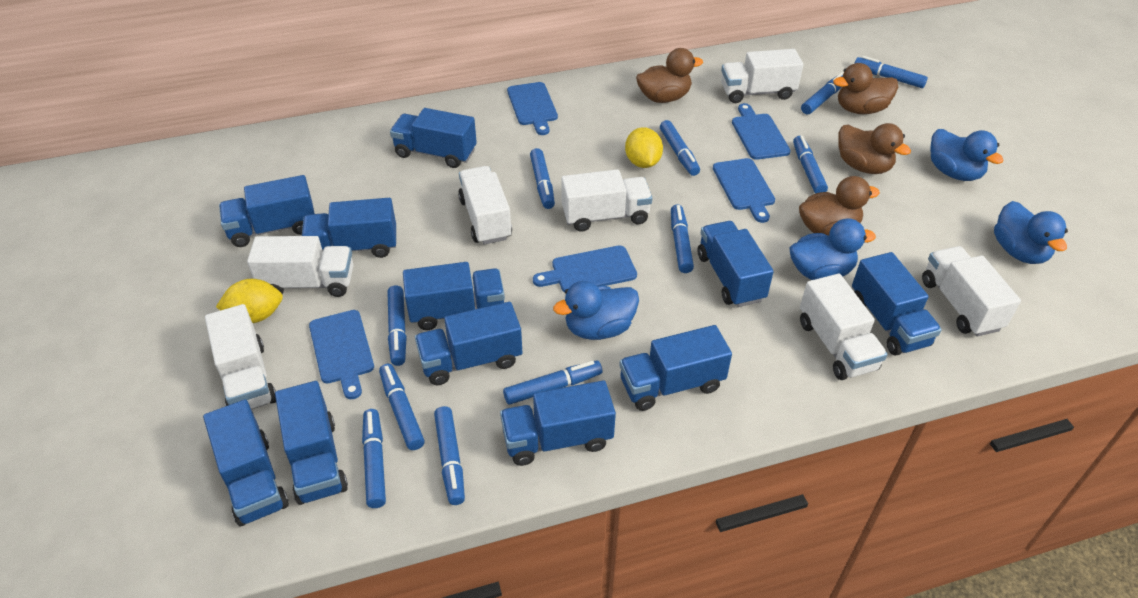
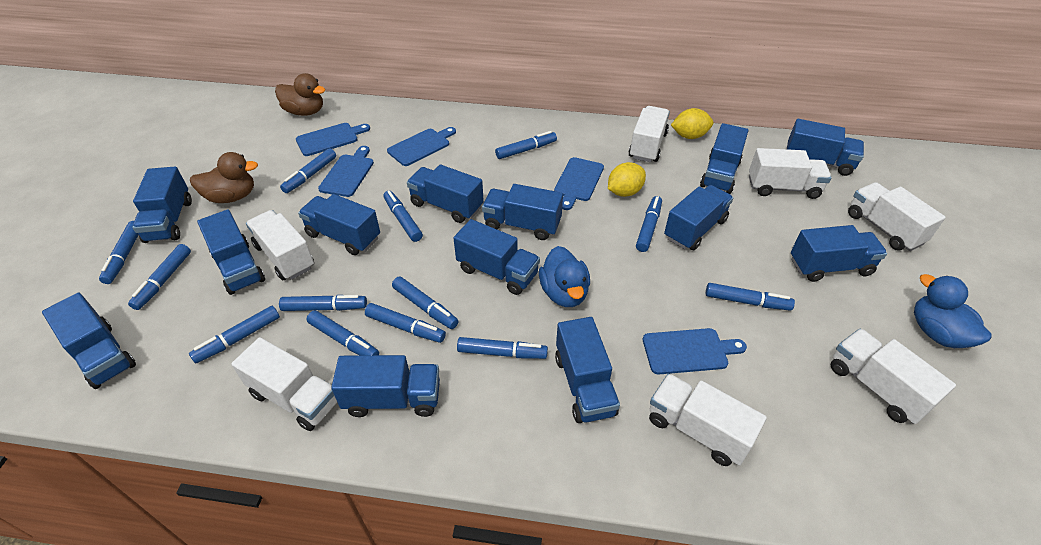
blue duck: [553,281,639,340] [790,219,876,280] [930,129,1004,181] [994,201,1068,264] = 4 -> [539,246,590,307] [914,274,992,348] = 2
blue marker: [362,409,386,508] [379,364,425,450] [387,285,407,366] [434,406,465,505] [503,360,602,405] [530,148,555,209] [660,120,700,176] [671,204,694,273] [793,136,828,194] [801,72,844,115] [854,56,928,88] = 11 -> [99,221,139,284] [128,244,191,310] [189,306,280,363] [279,295,367,311] [280,148,336,193] [307,310,379,355] [365,303,446,343] [384,191,423,242] [392,276,458,329] [457,337,548,359] [495,131,557,159] [636,196,662,252] [706,283,795,311] = 13
blue truck: [203,399,289,526] [219,175,315,247] [275,381,348,505] [302,198,396,258] [390,108,477,168] [403,262,505,330] [415,302,522,385] [500,380,616,466] [619,325,732,411] [698,221,774,307] [852,252,942,356] = 11 -> [42,292,136,389] [132,167,192,243] [197,210,265,295] [298,194,380,255] [331,355,440,417] [407,165,484,223] [454,219,540,295] [482,184,563,240] [555,317,620,423] [664,185,733,250] [700,123,748,194] [787,119,864,176] [791,225,887,282] = 13
brown duck: [636,48,703,103] [799,176,880,236] [833,63,898,114] [838,123,911,174] = 4 -> [190,152,258,203] [275,73,325,116] = 2

